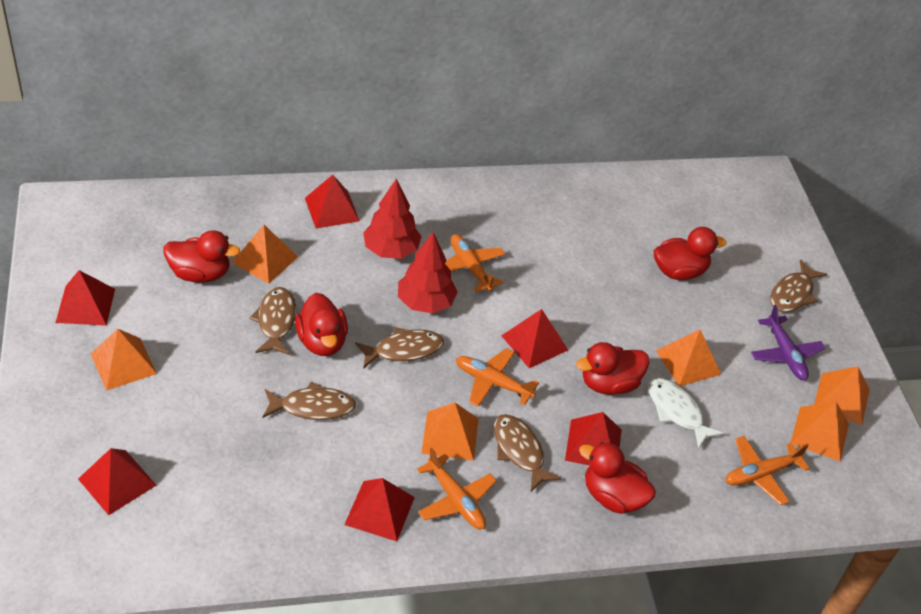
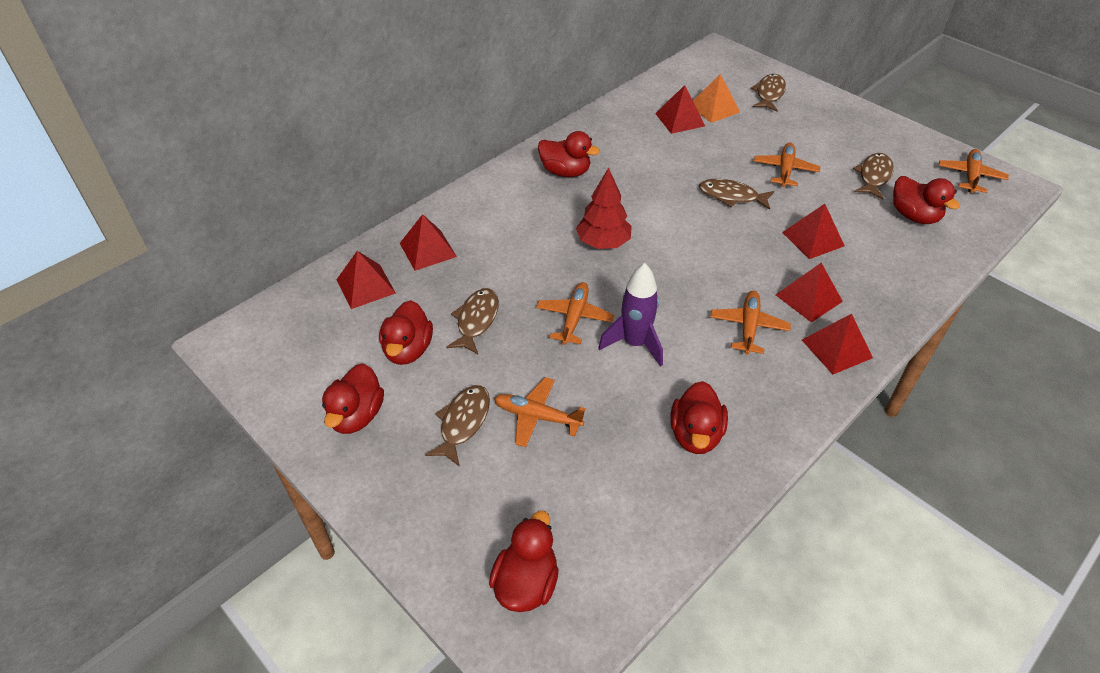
orange plane: [417,448,497,529] [445,234,505,292] [456,348,539,407] [726,436,810,505] = 4 -> [494,377,586,447] [536,282,614,345] [710,291,791,355] [754,142,820,187] [939,149,1009,193] = 5
orange pyramid: [91,329,157,390] [232,225,298,284] [421,403,479,461] [656,329,721,386] [791,402,849,461] [814,366,870,425] = 6 -> [693,74,740,123] = 1
purple plane: [751,305,825,381] = 1 -> none = 0
purple rocket: none = 0 -> [598,263,663,367] = 1
red duck: [163,230,240,283] [295,293,348,356] [576,342,649,395] [579,442,656,514] [654,227,726,280] = 5 -> [322,363,384,434] [379,300,433,365] [489,511,559,612] [538,131,600,177] [671,381,728,454] [893,176,960,224] = 6
red tree: [363,178,422,259] [398,232,458,314] = 2 -> [576,167,632,249] = 1
white fish: [648,378,724,449] = 1 -> none = 0

